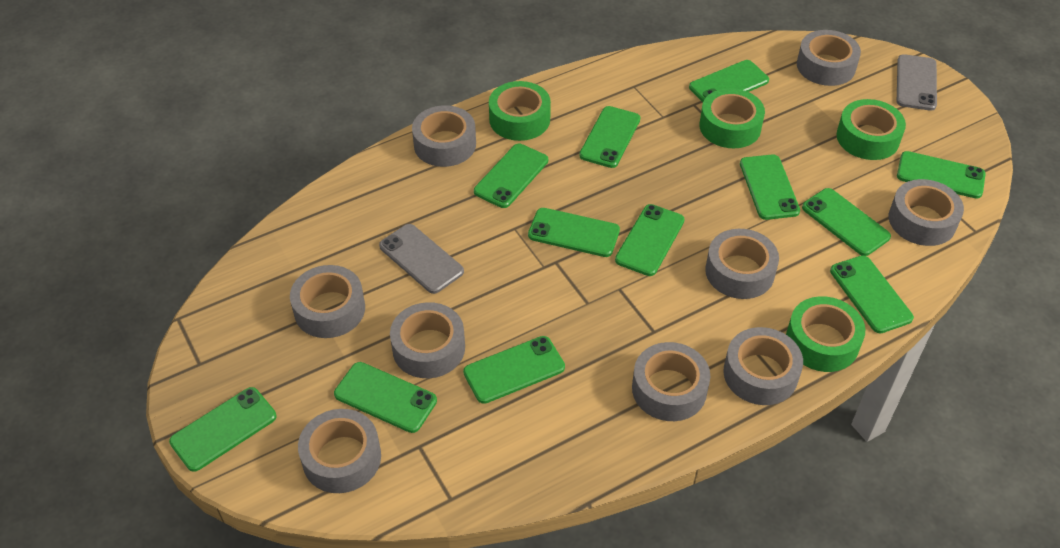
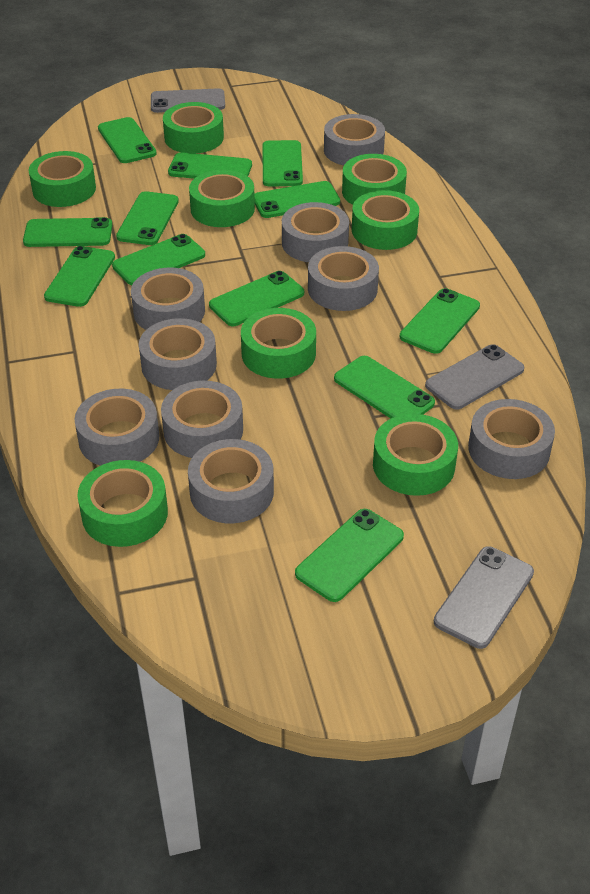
green tape: [489,81,551,141] [699,88,765,148] [786,296,865,372] [837,99,906,160] = 4 -> [28,151,96,207] [78,460,168,547] [163,102,224,154] [189,170,255,227] [241,308,316,379] [342,154,407,205] [352,190,419,250] [373,414,458,496] = 8
grey phone: [379,224,464,294] [897,54,937,111] = 2 -> [151,88,225,113] [425,344,524,410] [434,546,534,649] = 3

